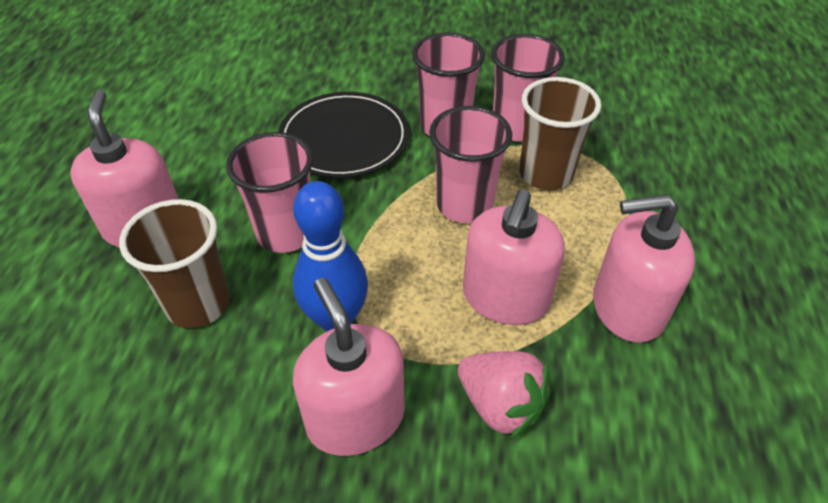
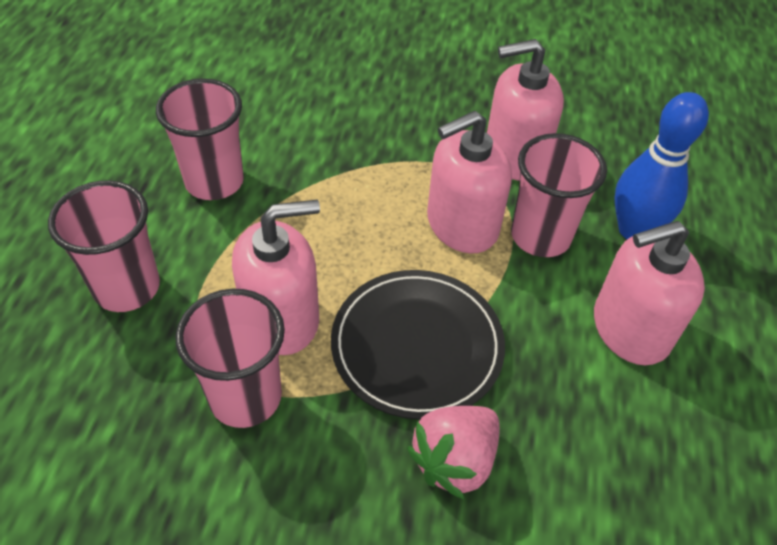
brown cup: [119,199,230,328] [519,77,601,190] = 2 -> none = 0

